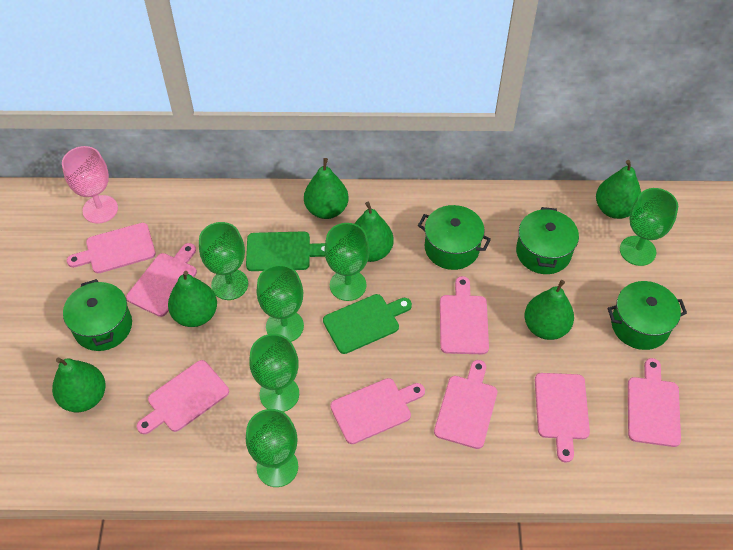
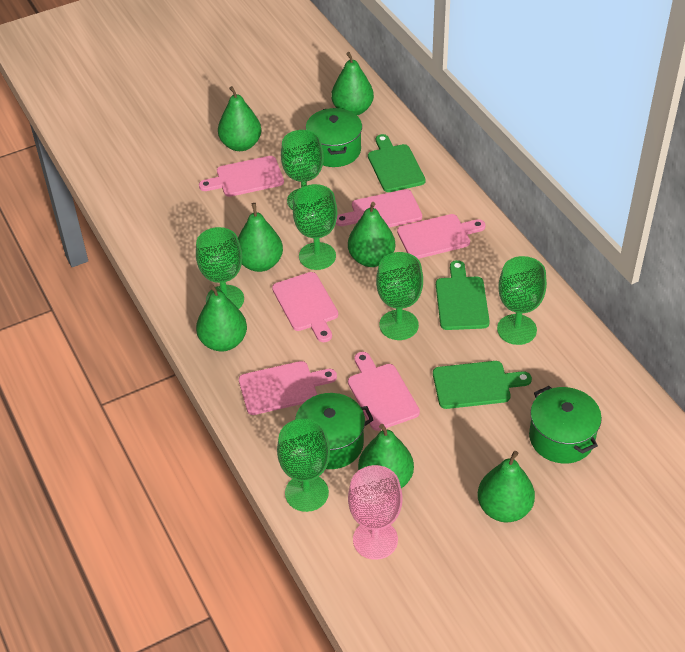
green cutting board: [246,231,325,271] [323,294,412,354] = 2 -> [368,134,426,192] [433,361,532,409] [436,260,490,330] = 3
green pear: [52,357,106,412] [168,271,217,327] [304,158,348,219] [354,202,393,262] [524,280,574,340] [596,160,641,219] = 6 -> [196,284,247,352] [218,86,261,151] [238,203,283,272] [331,52,374,115] [348,202,395,267] [358,424,414,488] [478,451,535,522] = 7
green pot: [63,279,132,351] [418,205,491,270] [516,207,579,274] [608,281,687,350] = 4 -> [295,393,373,469] [306,108,362,167] [529,386,602,464] = 3
pink cutting board: [67,223,156,273] [126,243,197,317] [137,360,229,434] [330,378,425,444] [434,360,497,449] [440,276,489,354] [535,373,590,463] [628,358,681,447] = 8 -> [199,156,284,197] [239,361,337,415] [272,272,338,342] [336,189,422,228] [348,352,420,431] [397,214,485,259] = 6

